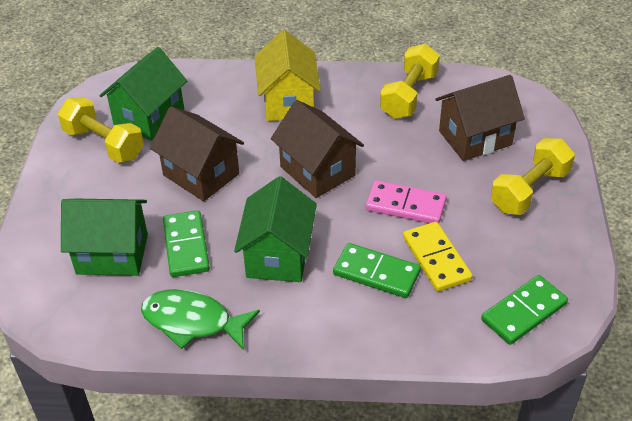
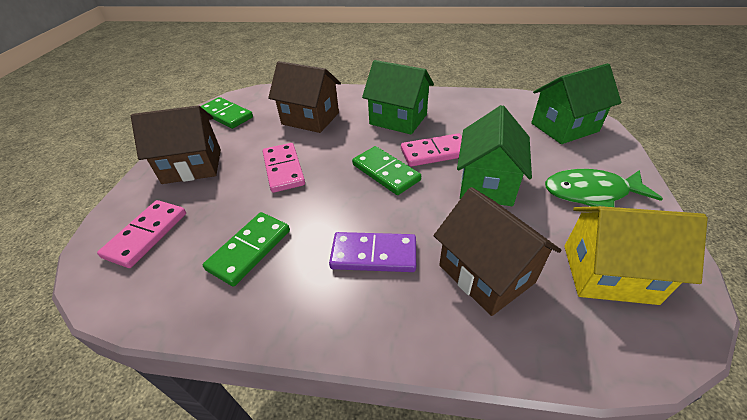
pink domino: [366,180,446,223] = 1 -> [97,200,186,268] [263,143,305,193] [401,133,462,167] = 3
purple domino: none = 0 -> [329,232,416,272] = 1
yellow domino: [403,222,472,292] = 1 -> none = 0
yellow dumbbell: [58,97,144,163] [380,44,440,119] [491,138,575,215] = 3 -> none = 0

